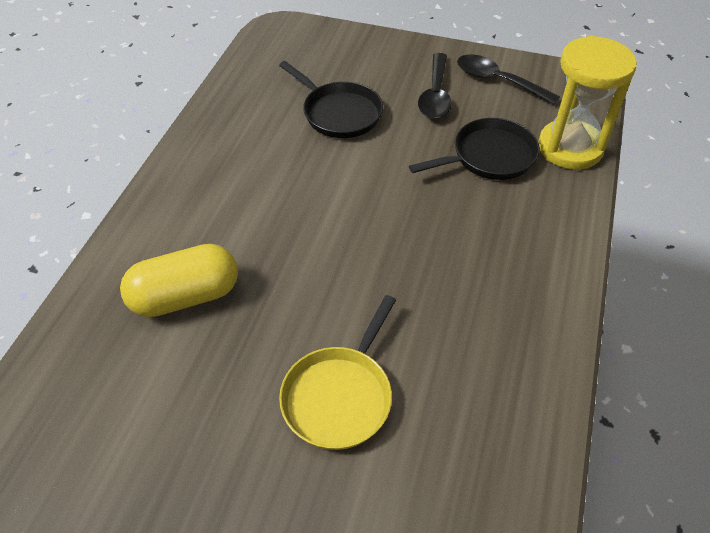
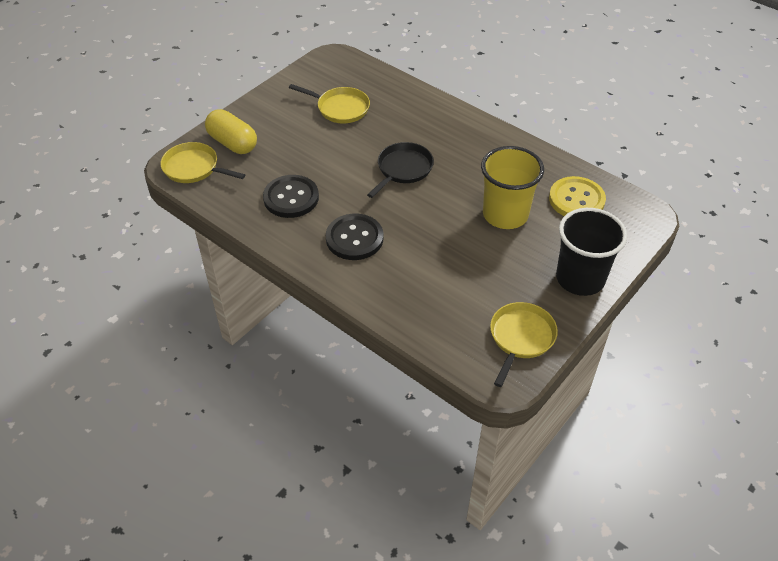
black button: none = 0 -> [263,175,319,218] [326,214,383,260] = 2
black cup: none = 0 -> [556,208,627,296] = 1
black pan: [279,61,383,138] [409,118,540,180] = 2 -> [367,142,434,198] = 1
black spoon: [418,53,452,119] [457,54,560,105] = 2 -> none = 0
yellow button: none = 0 -> [549,176,606,216] = 1
yellow cup: none = 0 -> [481,146,544,229] = 1
yellow hourglass: [538,35,637,170] = 1 -> none = 0
yellow pan: [279,295,396,450] = 1 -> [160,142,245,183] [289,84,370,123] [490,302,558,387] = 3

